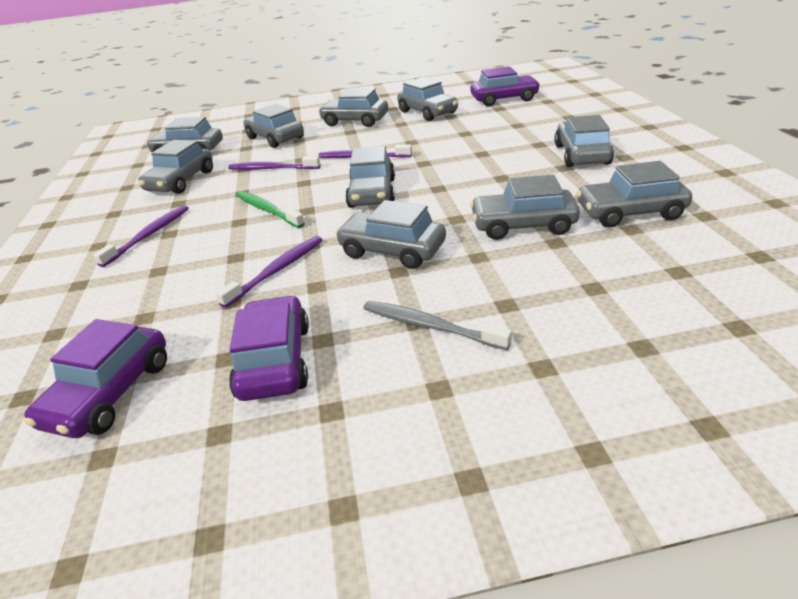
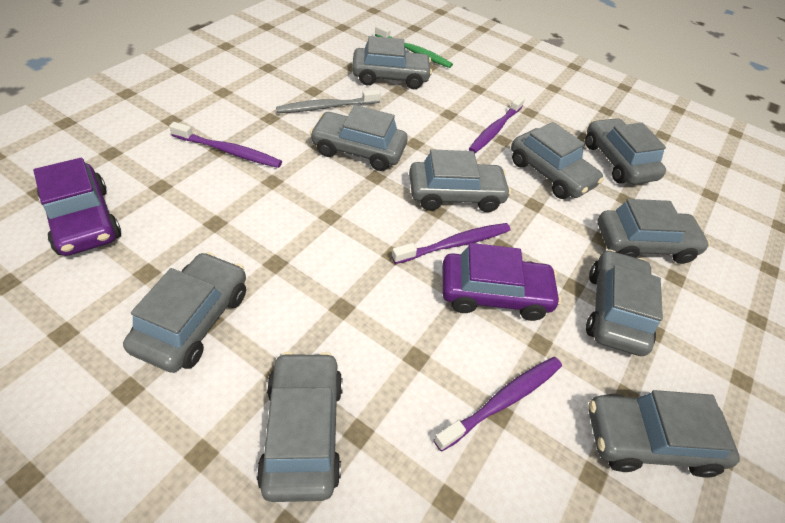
purple car: [24,319,167,438] [229,295,309,401] [471,66,540,106] = 3 -> [33,158,121,256] [442,243,561,321] = 2

